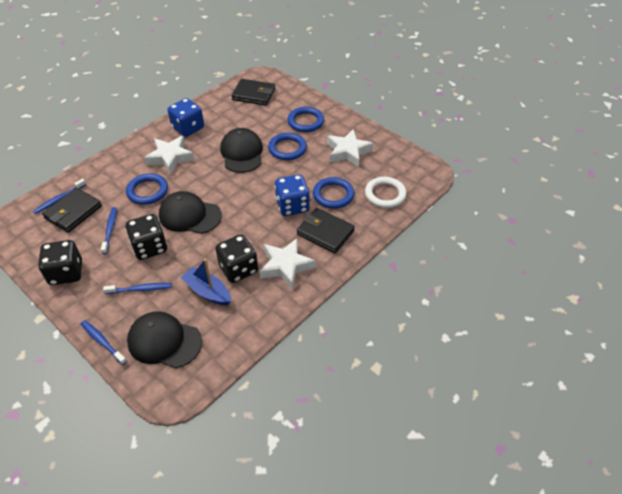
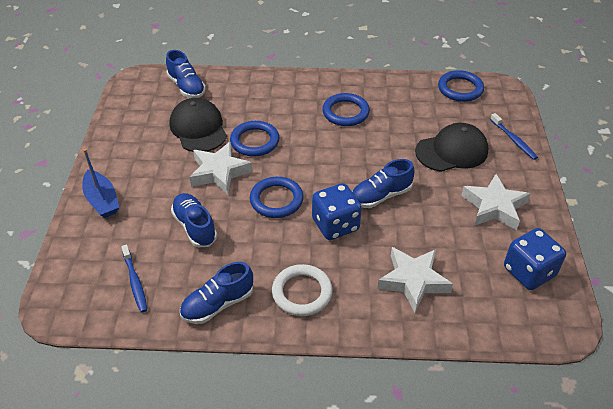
black cap: [127,311,202,368] [159,191,222,234] [220,128,263,173] = 3 -> [170,98,227,152] [415,123,488,172] = 2
black dice: [38,240,82,285] [125,214,167,260] [215,235,258,283] = 3 -> none = 0
black wallet: [42,188,102,233] [231,79,275,106] [297,208,355,253] = 3 -> none = 0
blue shoe: none = 0 -> [166,50,206,98] [171,193,217,247] [180,262,253,324] [352,159,414,208] = 4
blue toothbrush: [33,178,86,214] [81,320,127,365] [101,207,117,254] [103,283,172,294] = 4 -> [121,244,147,313] [490,113,538,160] = 2

